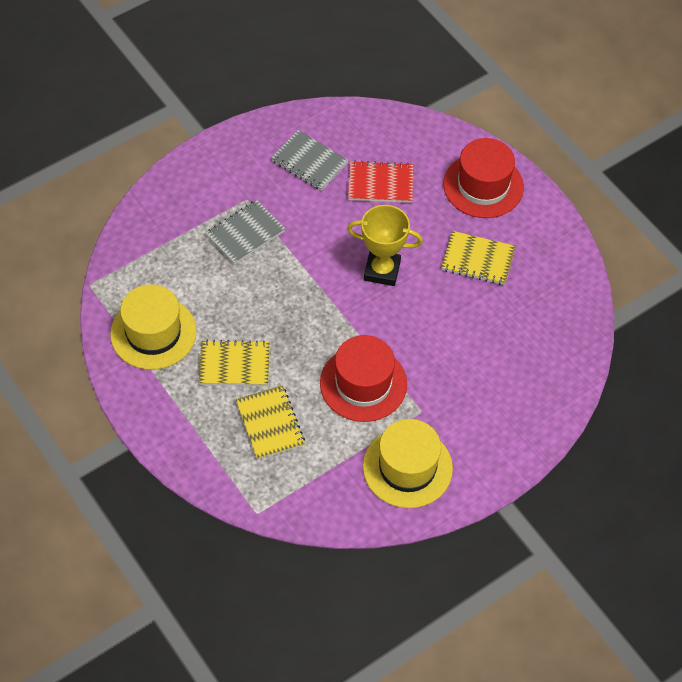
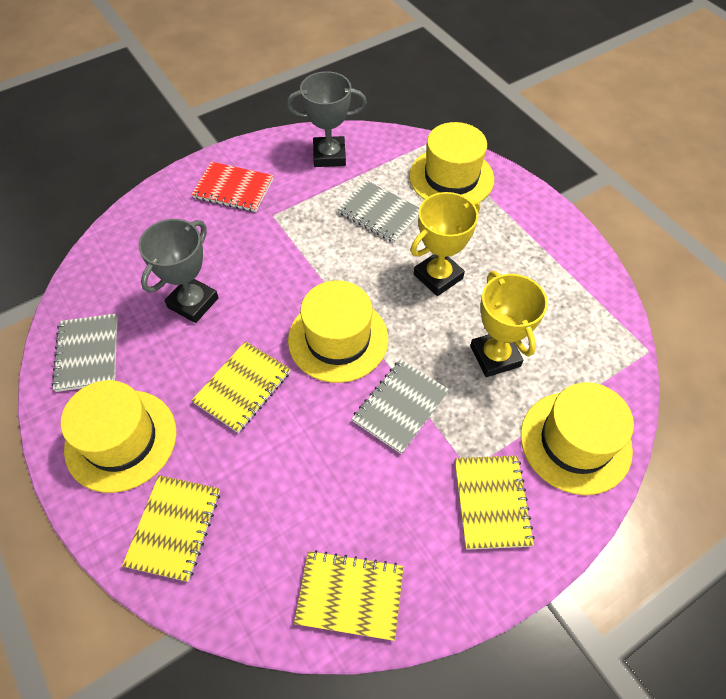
grey notebook: [205,200,285,265] [271,130,348,191] = 2 -> [52,314,117,392] [338,180,419,243] [352,359,449,454] = 3
grey trophy: none = 0 -> [138,219,219,323] [287,71,367,167] = 2
red hat: [320,335,407,422] [443,138,524,218] = 2 -> none = 0
yellow hat: [110,284,197,370] [363,419,453,508] = 2 -> [61,380,176,493] [288,280,388,383] [409,122,494,202] [521,382,634,495] = 4
yellow notebook: [199,340,270,386] [236,385,305,460] [441,231,516,285] = 3 -> [122,475,220,582] [191,341,290,433] [294,550,404,641] [455,456,535,550] = 4
yellow trophy: [347,205,423,286] = 1 -> [410,192,480,296] [470,271,548,377] = 2

